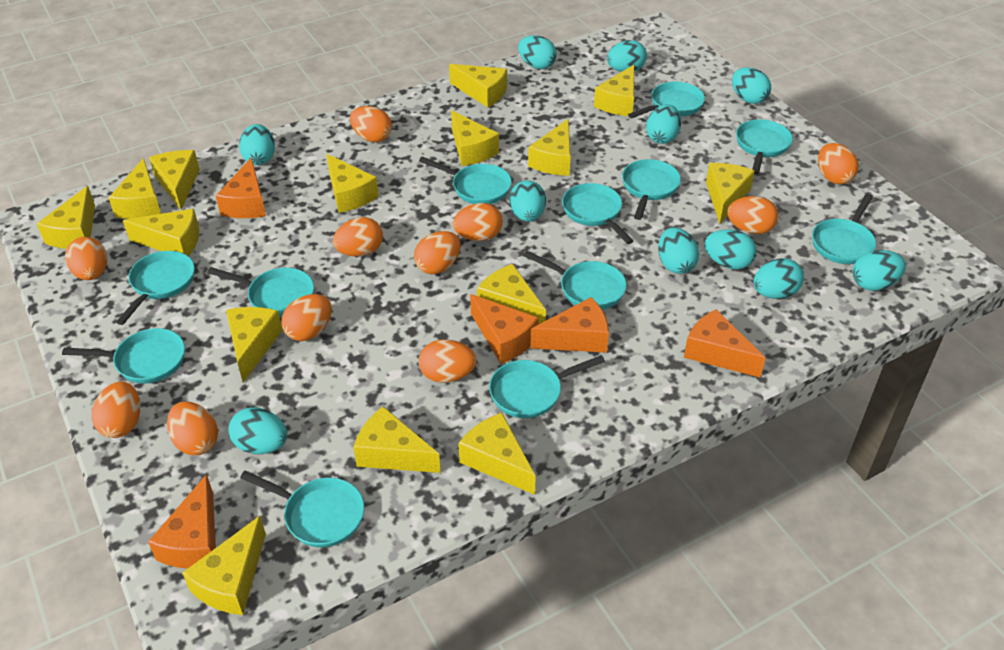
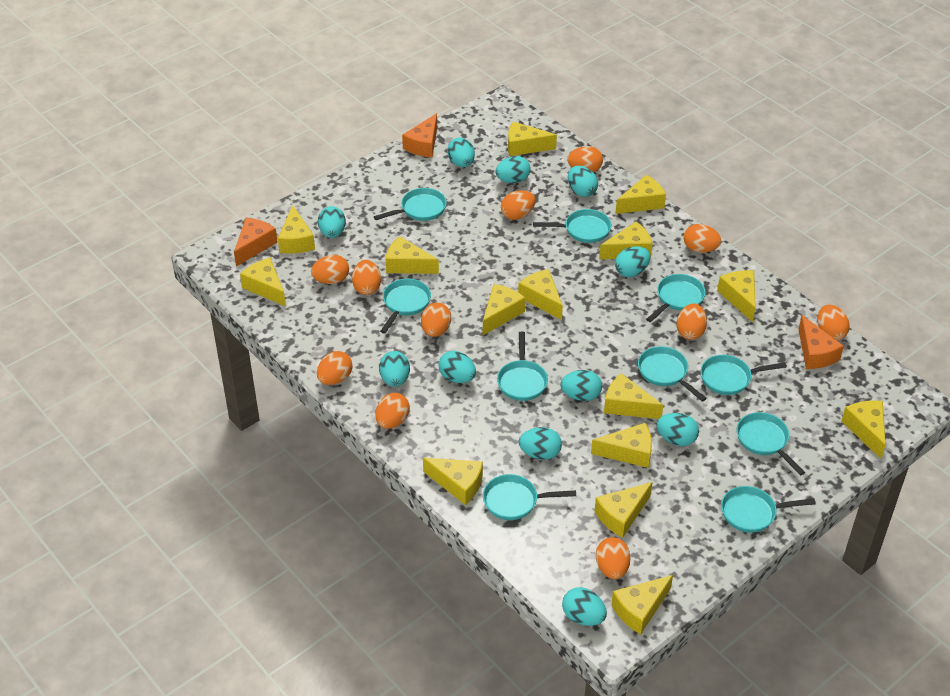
orange cheese: [148,474,216,569] [216,158,266,218] [470,294,539,364] [530,297,609,353] [684,309,766,378] = 5 -> [234,217,278,266] [402,113,437,158] [798,315,844,369] = 3
turquoise pan: [62,328,185,384] [116,251,195,325] [207,267,314,317] [240,470,364,548] [419,157,512,204] [489,355,605,418] [523,251,626,310] [562,183,633,244] [622,159,681,220] [628,82,705,118] [736,119,793,174] [812,194,876,264] = 12 -> [374,188,447,221] [380,278,431,334] [483,474,576,520] [497,331,548,401] [533,209,611,243] [638,346,707,402] [646,274,706,322] [701,355,787,395] [721,486,816,533] [737,412,805,476] = 10

